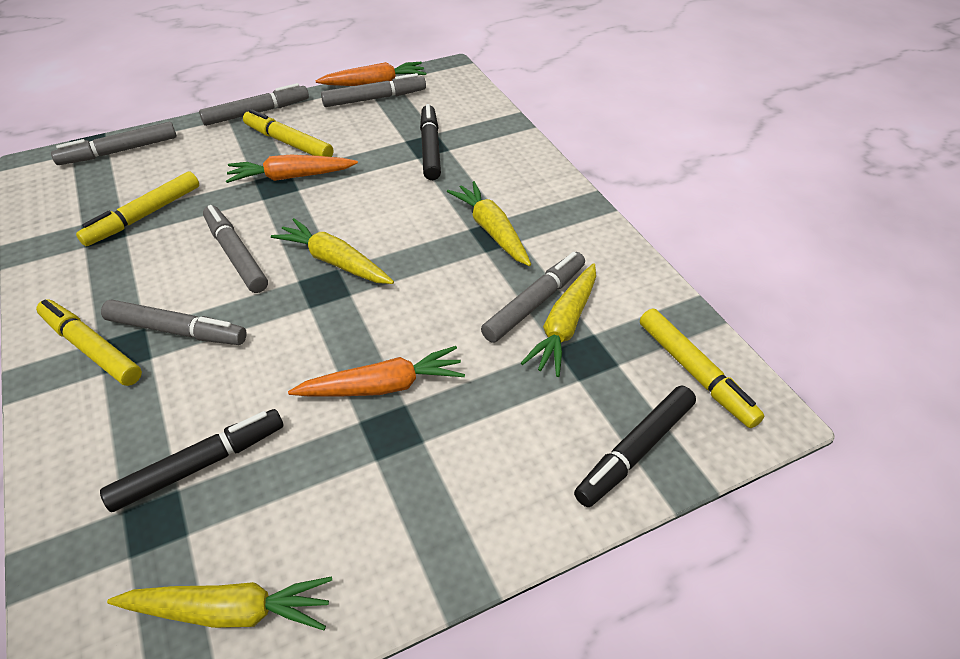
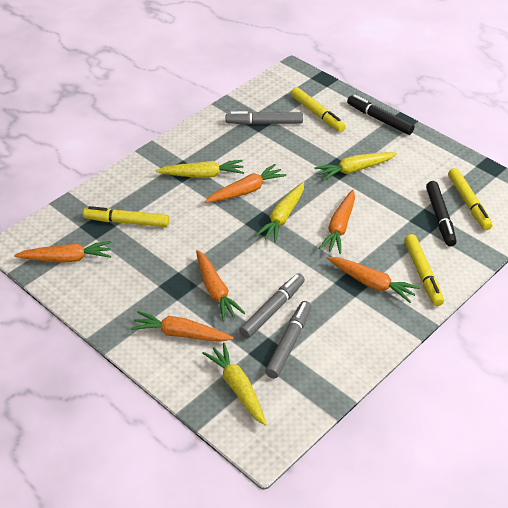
black marker: [100,409,284,512] [420,104,441,180] [574,386,696,507] = 3 -> [347,95,414,135] [426,181,457,246] = 2
grey marker: [51,122,177,165] [101,299,247,345] [199,83,309,126] [203,205,268,293] [321,73,426,107] [481,252,585,343] = 6 -> [226,111,303,125] [239,274,305,338] [265,301,311,378] = 3
orange carrot: [226,155,358,183] [288,346,465,397] [316,62,426,86] = 3 -> [14,241,111,263] [130,311,234,342] [196,250,245,321] [205,164,287,203] [319,190,355,254] [327,257,420,303] = 6

